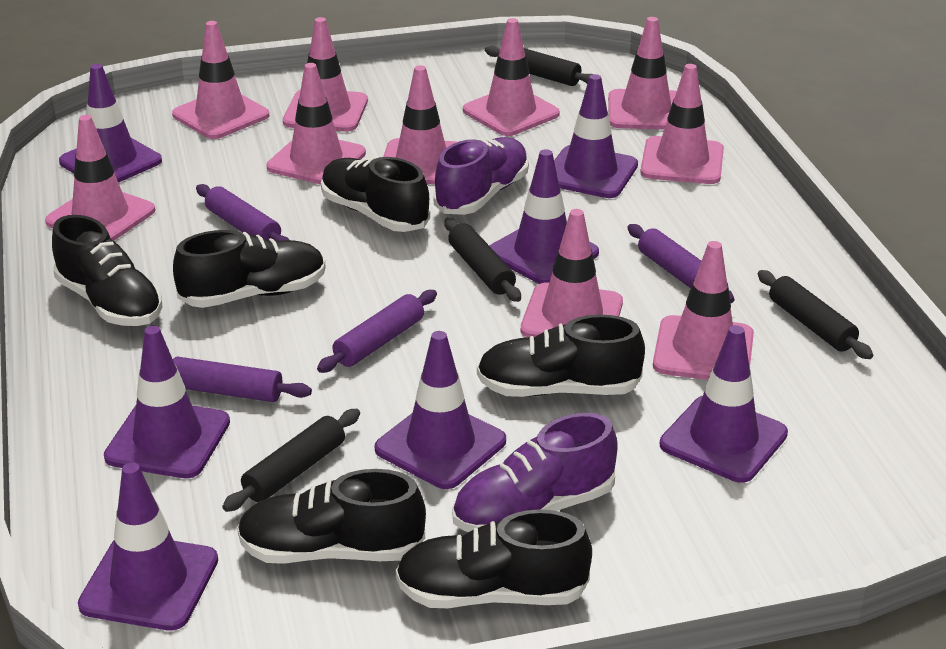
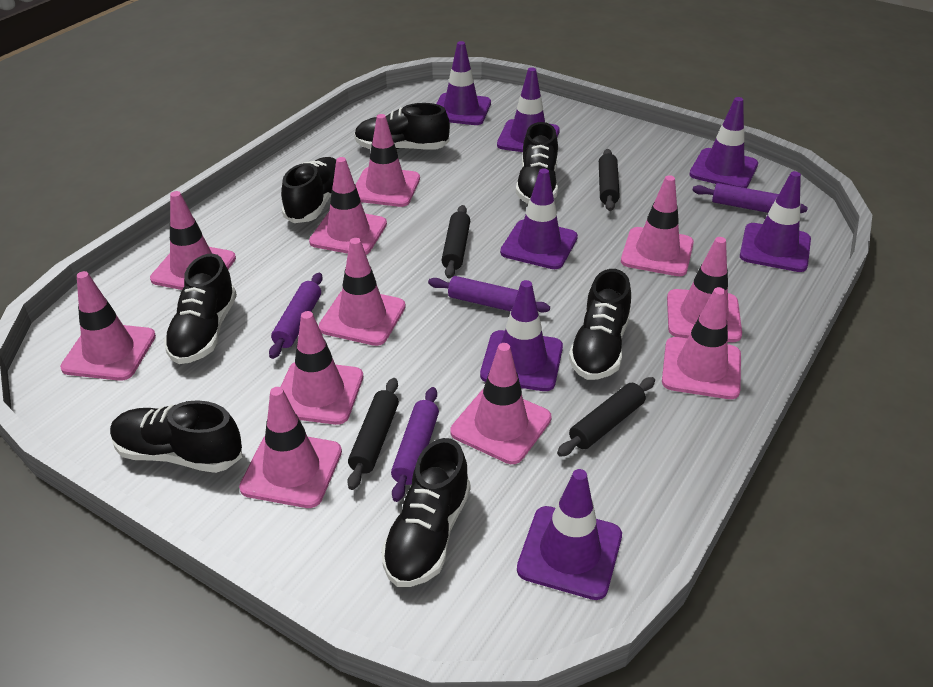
black shoe: [52,215,163,326] [173,230,326,308] [237,469,426,564] [321,156,430,232] [396,509,592,608] [477,314,645,397] = 6 -> [110,400,242,473] [164,254,237,364] [281,157,336,223] [354,103,450,150] [381,438,471,587] [516,122,558,204] [569,269,631,380] = 7
pink traffic cone: [45,115,155,241] [172,21,269,139] [266,63,366,184] [283,17,368,131] [383,65,457,185] [463,18,560,136] [521,209,623,338] [608,17,677,130] [640,64,724,184] [653,241,754,380] = 10 -> [60,271,156,381] [150,191,236,290] [239,387,342,508] [281,311,363,425] [309,157,387,255] [318,238,406,346] [356,114,420,207] [450,343,552,464] [621,175,694,276] [662,287,741,399] [667,237,742,342] = 11
purple shoe: [433,137,529,215] [452,413,618,532] = 2 -> none = 0

